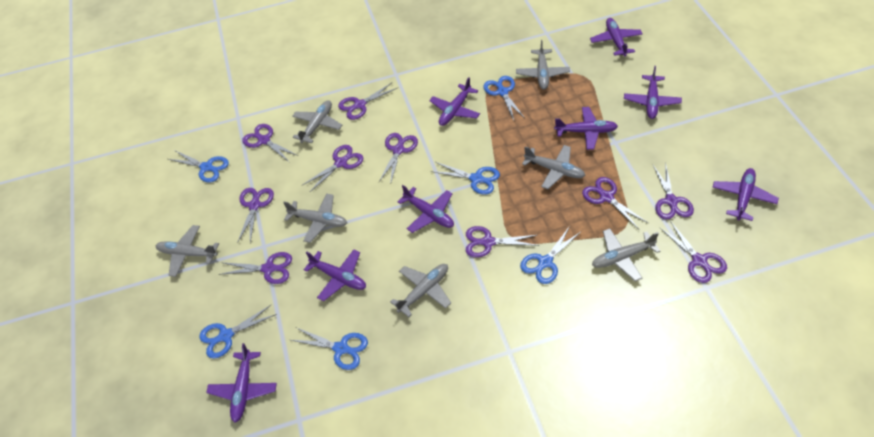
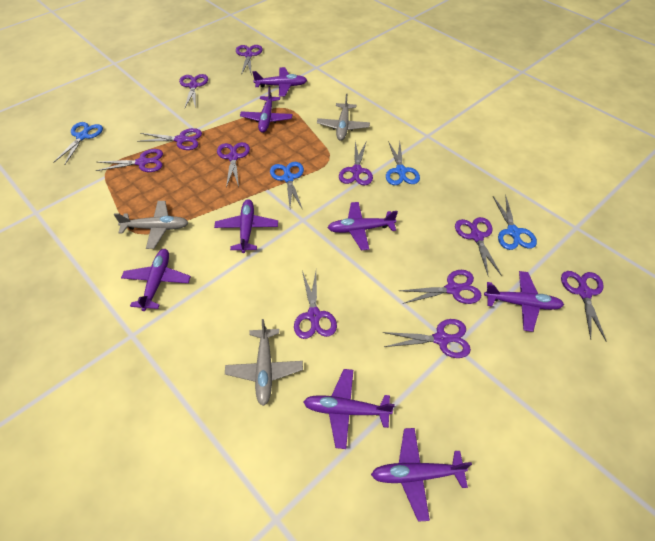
blue scissors: [168,150,229,182] [199,305,277,359] [291,327,368,370] [431,162,500,195] [483,76,524,120] [520,226,581,284] = 6 -> [53,122,103,165] [270,162,304,210] [386,141,420,185] [493,195,537,250] = 4
grey plane: [156,225,219,277] [283,194,347,243] [292,100,342,143] [390,264,451,317] [516,40,570,89] [522,145,585,189] [592,228,661,281] = 7 -> [114,201,189,249] [225,319,303,406] [317,93,370,141] = 3
purple scissors: [219,252,292,284] [237,188,274,243] [243,124,298,163] [302,145,363,192] [338,83,397,120] [379,133,418,185] [466,226,539,258] [582,177,648,229] [653,162,694,219] [660,221,727,283] = 10 -> [95,149,163,172] [137,128,202,150] [179,74,208,108] [217,142,250,188] [236,45,263,75] [294,271,337,339] [339,142,373,185] [382,319,471,358] [399,270,481,304] [455,217,502,276] [561,271,607,342] = 11

